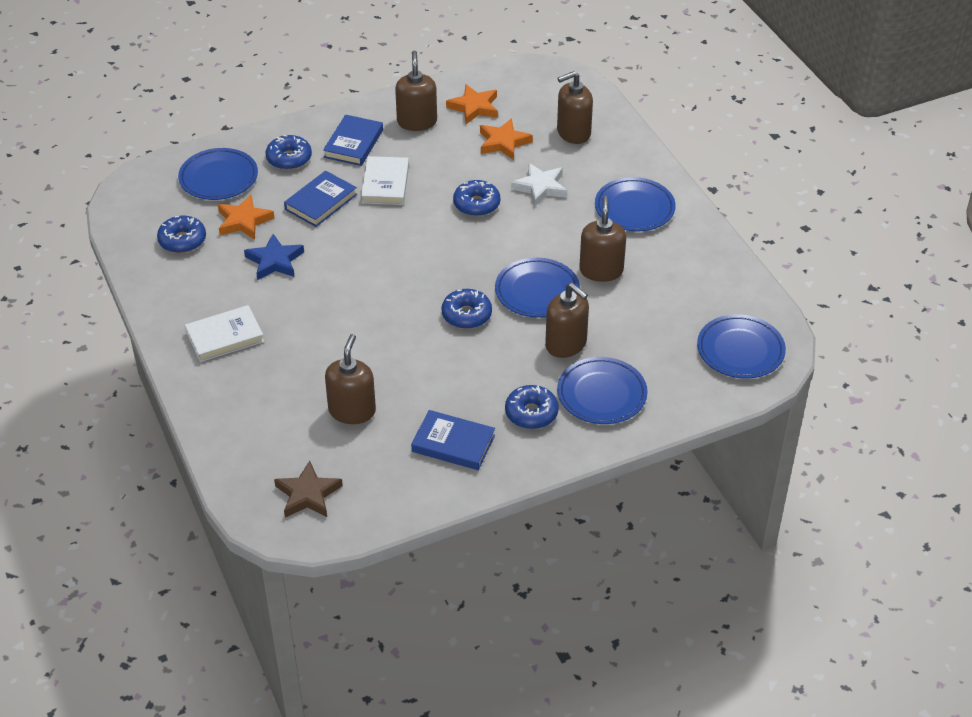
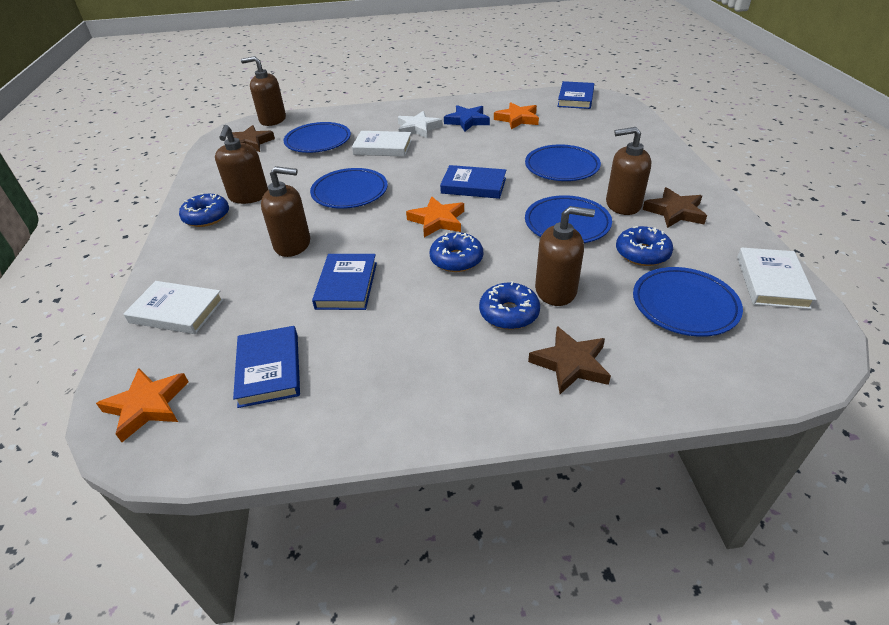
blue book: [284,171,357,227] [323,115,383,166] [411,410,495,470] = 3 -> [233,326,300,408] [312,254,377,310] [440,165,506,199] [557,81,594,109] = 4
blue donut: [157,216,206,253] [266,135,312,170] [441,289,492,329] [453,180,500,216] [505,385,559,429] = 5 -> [179,193,229,227] [430,232,483,272] [479,281,540,330] [616,226,673,266] = 4
brown star: [274,461,343,518] = 1 -> [232,125,275,152] [528,326,611,394] [642,187,707,228] = 3
white book: [185,305,264,362] [361,156,409,205] = 2 -> [123,281,224,334] [352,131,412,157] [737,248,817,309] = 3

